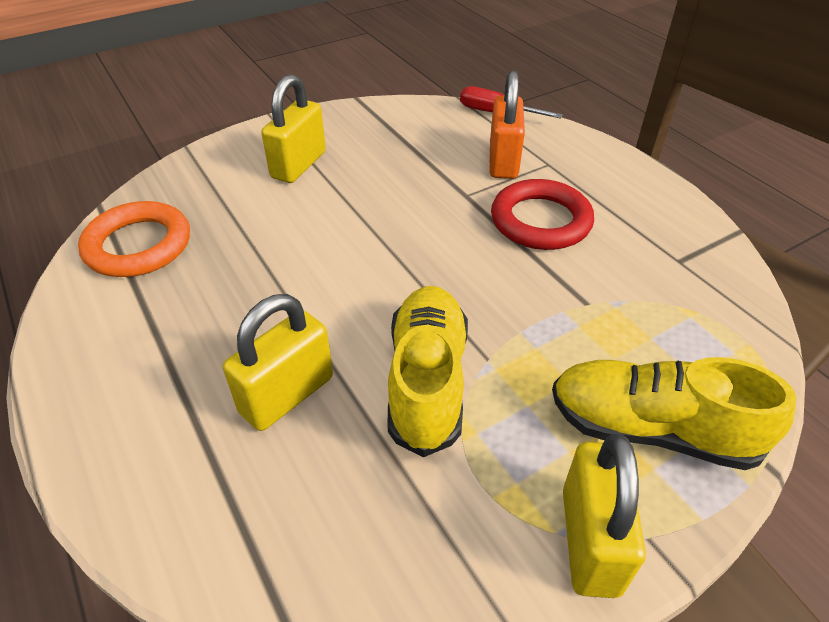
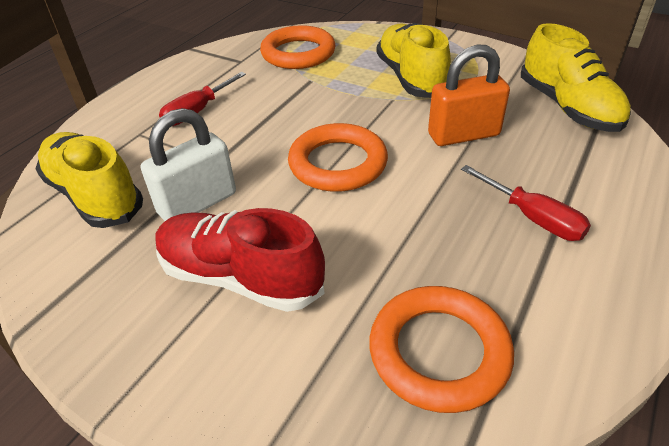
orange ring: [78,201,190,277] = 1 -> [260,25,336,69] [288,123,388,192] [369,286,514,413] = 3
red ring: [491,179,594,250] = 1 -> none = 0
red screwdriver: [460,86,563,119] = 1 -> [159,72,246,126] [461,165,591,241] = 2
red shoe: none = 0 -> [156,208,325,312] = 1
white padlock: none = 0 -> [141,108,236,221] = 1
yellow padlock: [223,294,333,431] [261,74,326,183] [563,434,646,598] = 3 -> none = 0
yellow shoe: [388,286,468,457] [552,357,797,470] = 2 -> [35,132,143,228] [377,23,451,98] [521,23,631,132] = 3

